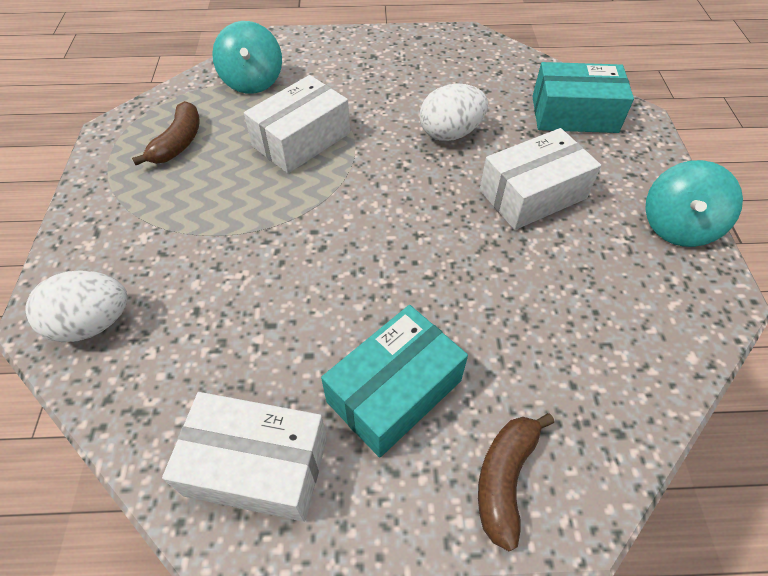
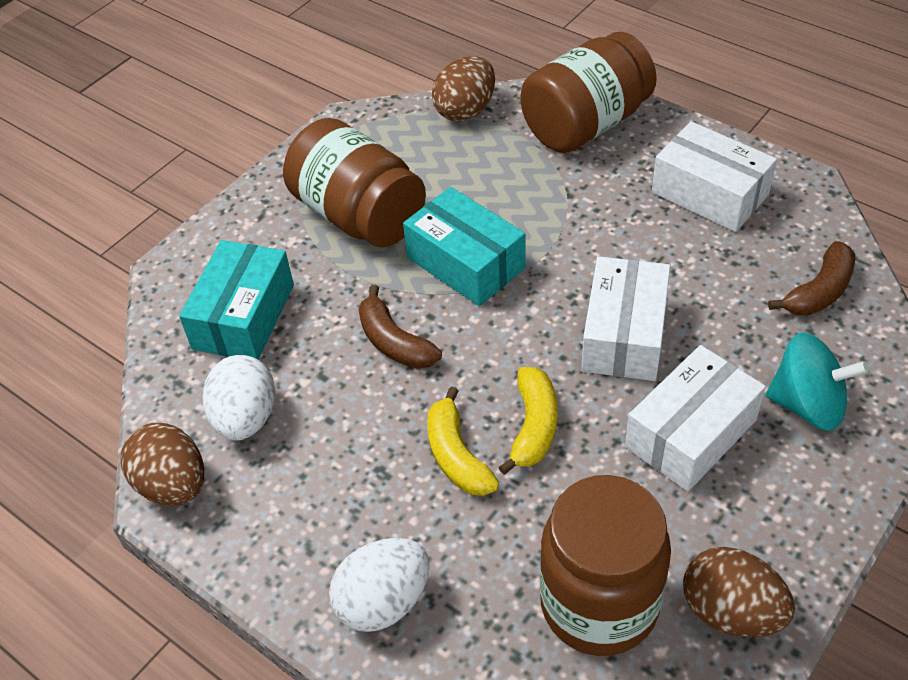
brown egg: none = 0 -> [121,423,204,506] [432,56,495,122] [683,547,795,637] = 3
brown jar: none = 0 -> [283,118,426,247] [521,32,657,153] [540,475,671,656] = 3
turquoise spinning top: [212,21,282,94] [645,160,743,247] = 2 -> [766,332,869,431] = 1
yellow banana: none = 0 -> [427,387,499,496] [499,367,558,475] = 2

